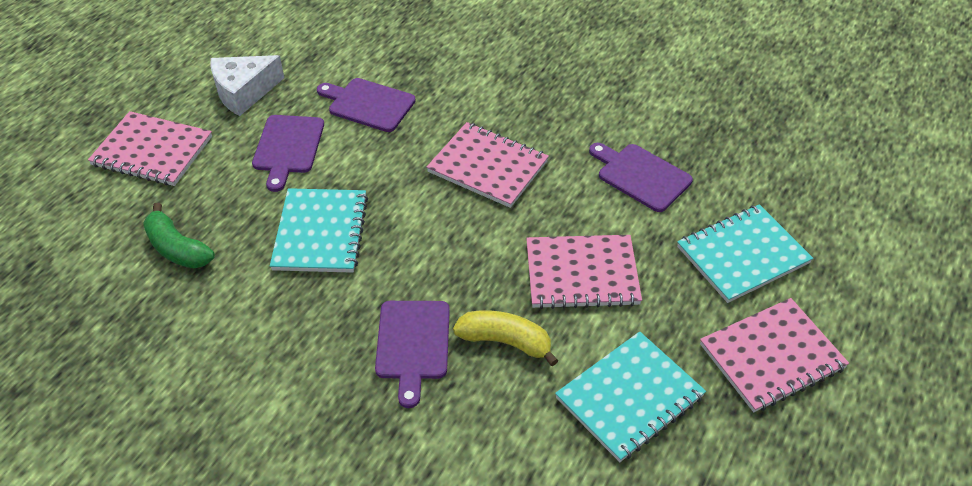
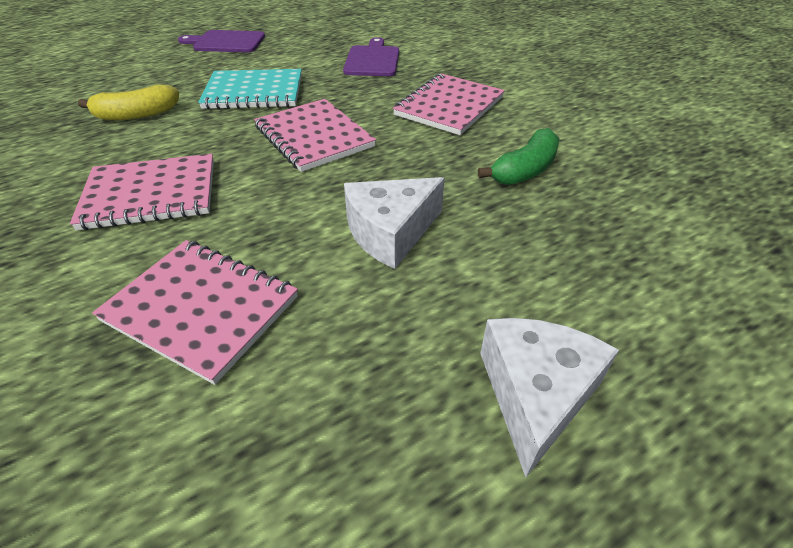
purple cutting board: [252,115,324,192] [317,78,416,132] [375,301,450,408] [589,143,693,212] = 4 -> [178,30,265,53] [343,37,399,76] = 2
turquoise notebook: [270,188,368,273] [555,331,706,462] [677,204,813,303] = 3 -> [198,69,302,109] = 1
white cheese: [210,55,284,116] = 1 -> [344,177,444,269] [480,318,619,477] = 2

